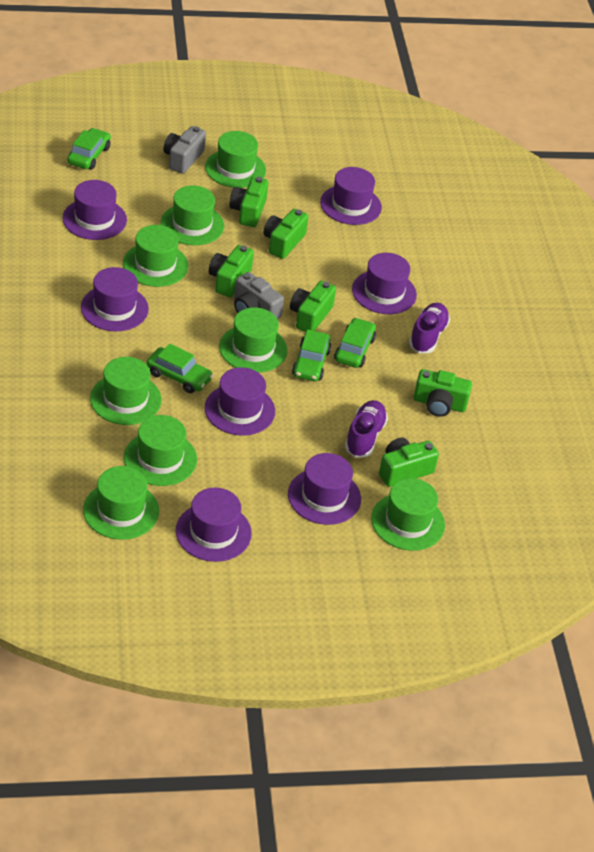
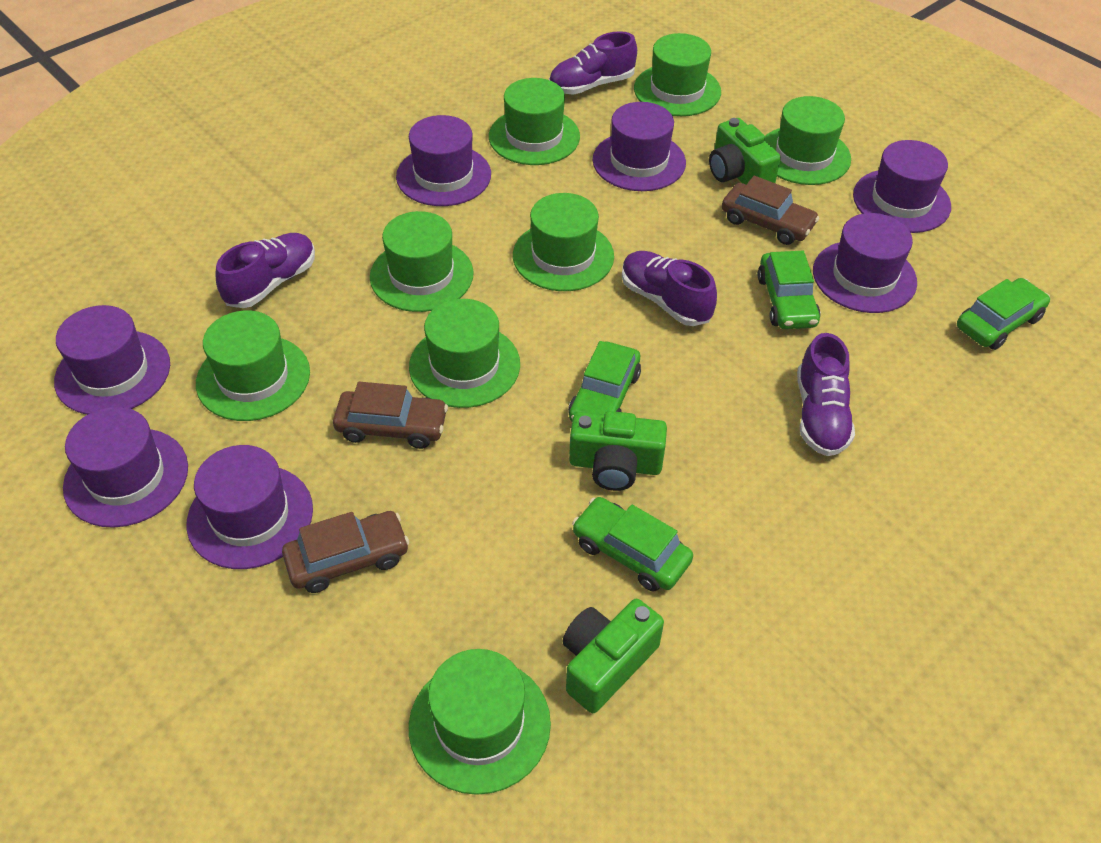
brown car: none = 0 -> [282,511,409,593] [333,382,448,449] [722,176,819,245] = 3
green camera: [209,245,254,297] [229,177,268,227] [264,209,309,259] [290,281,336,332] [379,438,439,487] [414,369,472,417] = 6 -> [562,599,664,713] [569,411,667,491] [709,118,781,184] = 3
grey camera: [163,126,206,174] [234,272,284,320] = 2 -> none = 0
purple shoe: [345,400,388,457] [409,303,450,353] = 2 -> [215,233,315,308] [549,31,637,95] [622,251,717,326] [797,333,855,456] = 4

